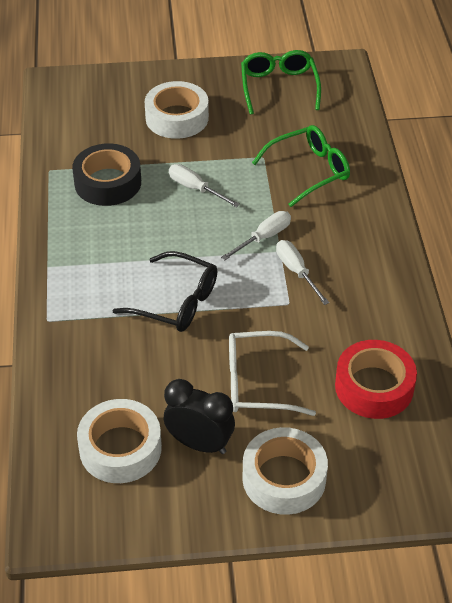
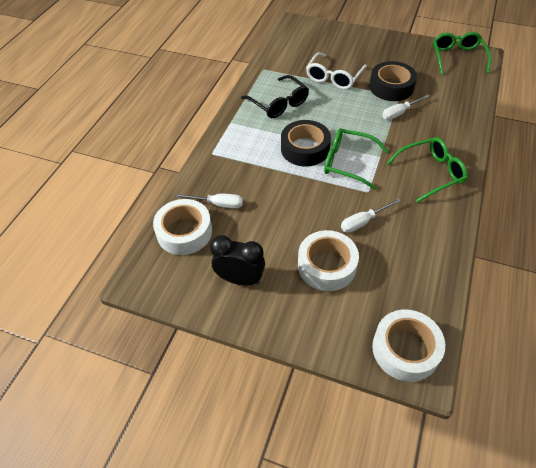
black tape: [72,143,141,206] = 1 -> [281,120,331,166] [369,61,417,101] = 2
green glasses: [241,50,321,115] [252,125,350,207] = 2 -> [324,128,388,190] [386,137,467,203] [433,32,491,75] = 3
red tape: [335,340,417,419] = 1 -> none = 0

